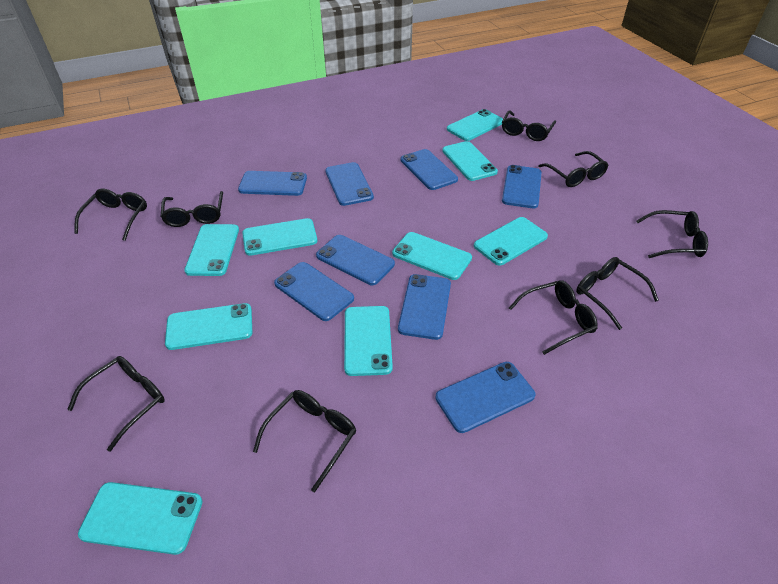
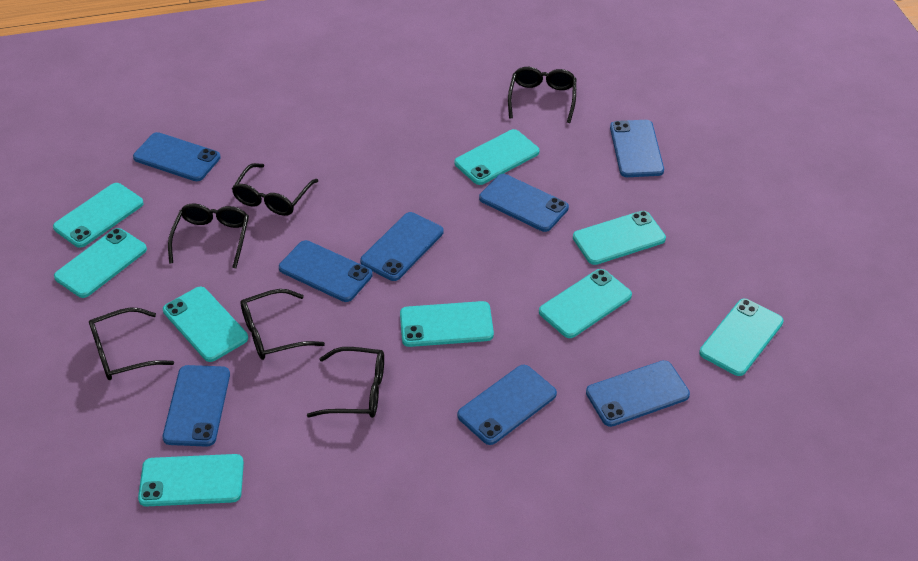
black glasses: [67,356,165,451] [74,189,147,241] [161,191,223,227] [253,390,356,492] [502,111,556,141] [509,280,598,355] [538,151,608,187] [576,257,659,330] [636,210,708,258] = 9 -> [89,308,174,380] [168,204,249,269] [232,163,318,216] [240,289,325,360] [307,347,384,418] [508,67,576,123] = 6

